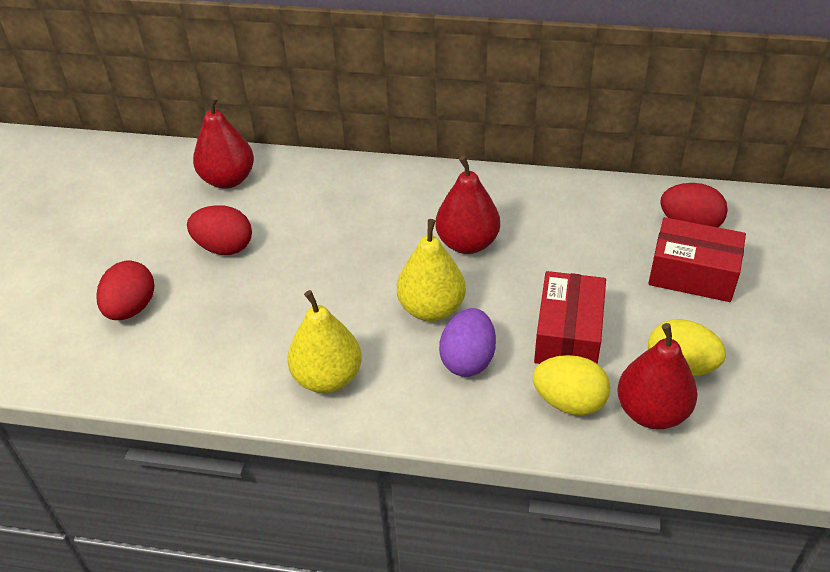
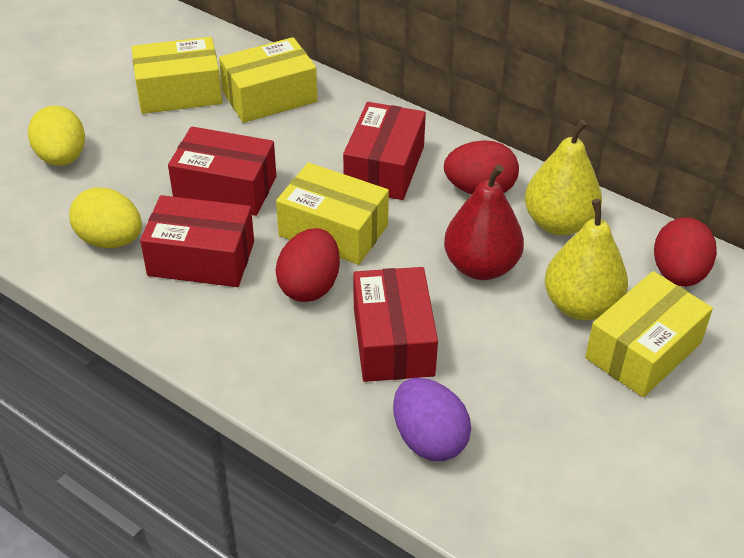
red box: [534,271,606,364] [648,217,746,302] = 2 -> [140,195,254,287] [168,127,276,216] [343,102,426,200] [353,267,438,382] = 4
red pear: [193,96,254,189] [436,156,500,254] [617,323,697,429] = 3 -> [444,165,524,280] = 1
yellow box: none = 0 -> [132,37,222,114] [219,37,317,123] [276,163,389,265] [585,271,713,397] = 4

